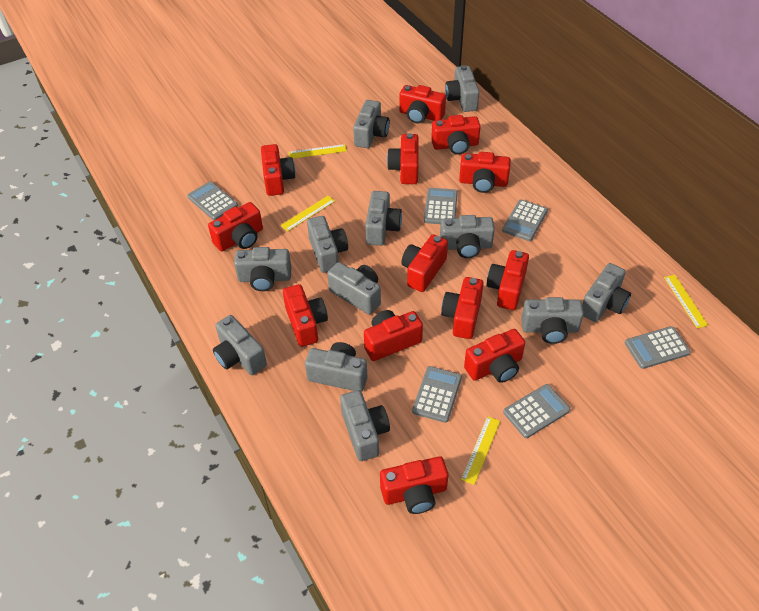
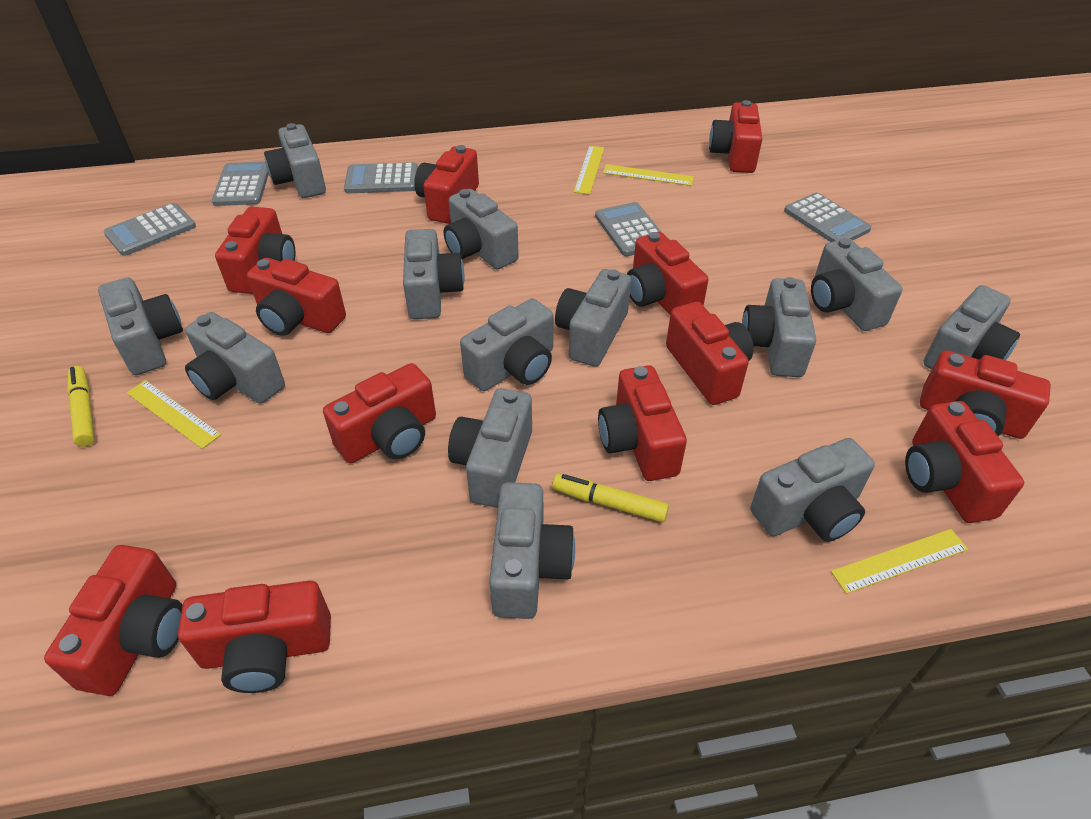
grey calculator: [187,181,238,220] [412,366,462,423] [424,188,458,224] [502,199,548,241] [503,384,570,438] [625,326,690,369] = 6 -> [104,203,196,256] [212,161,269,206] [344,162,418,193] [595,202,661,257] [784,193,871,242] = 5
grey camera: [213,315,267,375] [234,247,291,291] [305,342,367,392] [307,216,348,273] [327,262,381,315] [340,390,390,461] [353,100,390,148] [365,191,402,246] [440,215,495,258] [445,65,479,112] [521,297,584,344] [582,263,631,322] = 12 -> [98,277,183,375] [185,312,285,404] [264,123,326,198] [403,229,464,319] [444,189,519,269] [448,388,532,508] [460,298,554,391] [489,482,575,619] [555,269,631,367] [742,277,816,377] [750,438,875,542] [811,238,903,331] [923,285,1020,369] = 13
red camera: [208,202,263,251] [261,144,295,196] [283,284,328,347] [364,310,423,361] [380,456,448,514] [387,133,419,184] [399,85,446,124] [401,234,448,292] [431,115,481,155] [441,277,484,339] [459,152,511,193] [464,329,525,383] [487,250,529,310] = 13 -> [44,545,183,696] [178,581,331,693] [215,207,295,294] [247,258,346,336] [323,363,436,463] [414,145,479,224] [598,365,687,481] [627,232,708,315] [666,302,754,405] [709,100,762,173] [905,401,1024,523] [920,350,1051,439] = 12
yellow marker: none = 0 -> [67,366,95,447] [552,474,669,522] = 2

